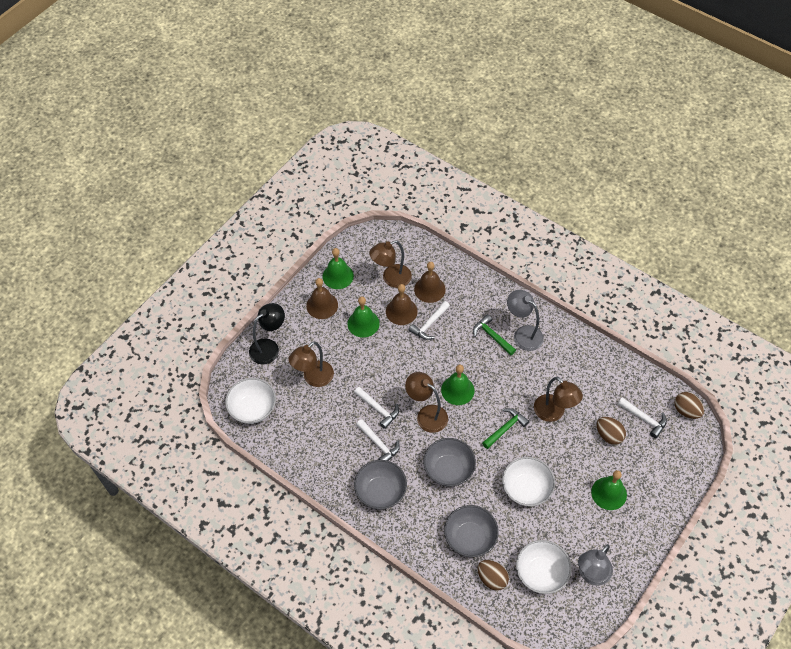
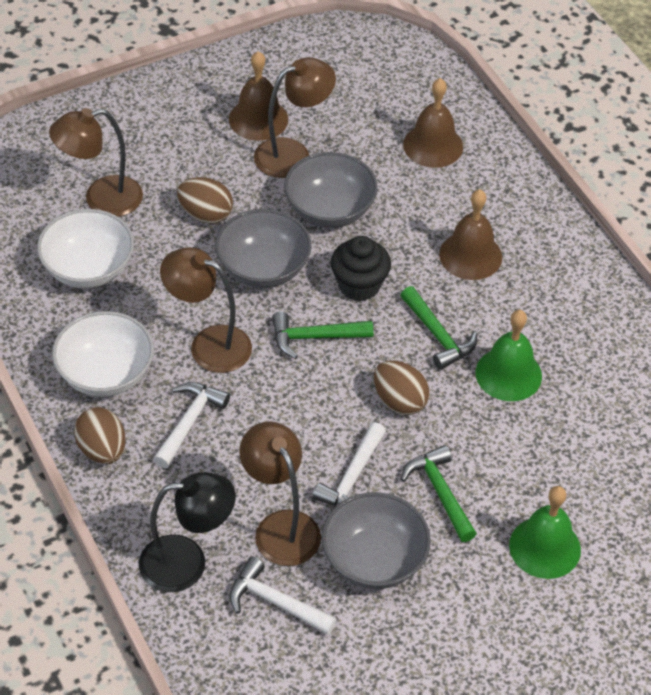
black cupcake: none = 0 -> [331,236,391,301] = 1
green bell: [323,248,354,289] [348,296,380,338] [441,364,475,405] [591,470,627,510] = 4 -> [475,310,542,401] [509,486,581,579] = 2
green hammer: [473,314,516,355] [482,408,529,449] = 2 -> [272,312,373,359] [400,286,477,370] [401,445,477,542] = 3
grey lamp: [507,290,544,351] [578,544,613,586] = 2 -> none = 0
white bowl: [225,378,276,424] [502,457,555,506] [516,540,572,594] = 3 -> [37,209,134,288] [52,311,154,397] = 2
white hammer: [354,387,399,429] [356,419,400,461] [408,301,450,340] [618,397,667,438] = 4 -> [153,382,230,468] [229,556,337,635] [312,422,386,506] = 3

